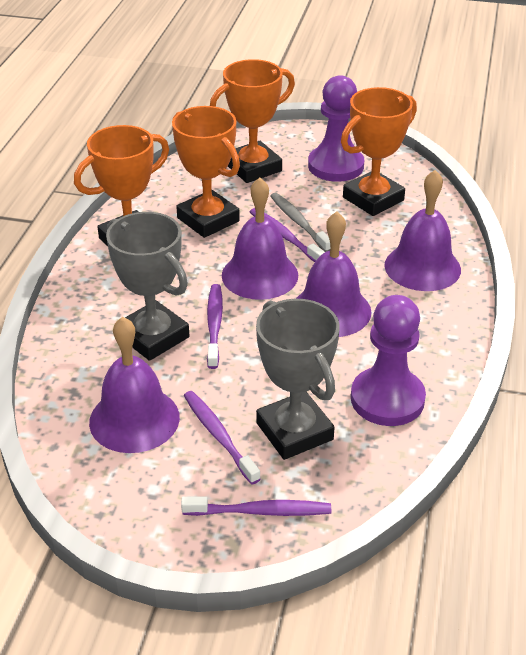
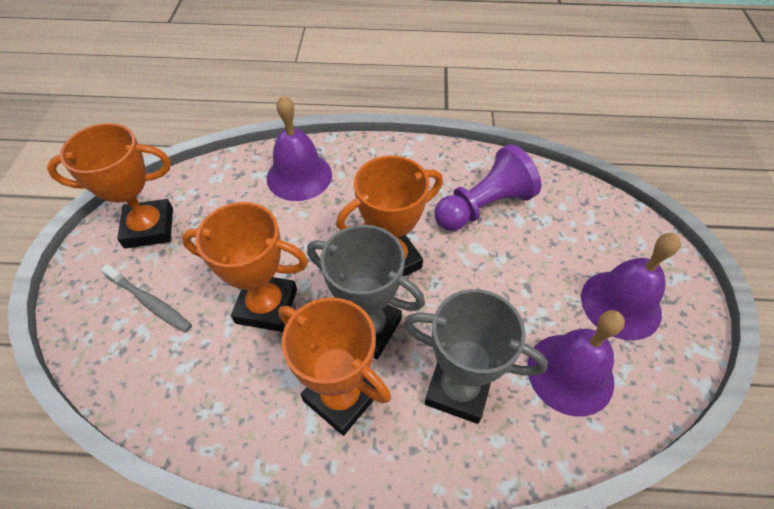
purple bell: [89,317,180,453] [222,177,298,300] [296,211,371,337] [384,170,461,291] = 4 -> [267,95,332,201] [527,310,625,417] [581,233,681,340] = 3
purple pawn: [308,75,364,182] [351,295,426,426] = 2 -> [434,144,541,231] = 1
purple toothbrush: [181,496,331,516] [184,391,260,485] [207,284,223,369] [250,208,325,262] = 4 -> none = 0

